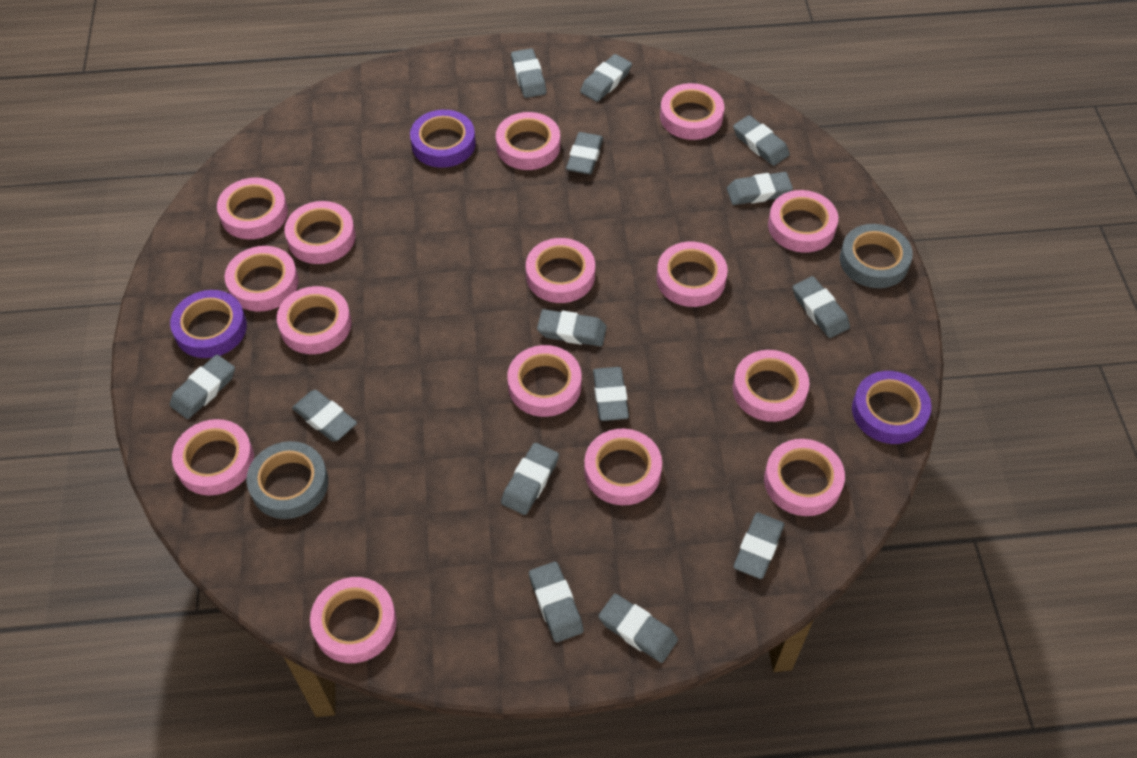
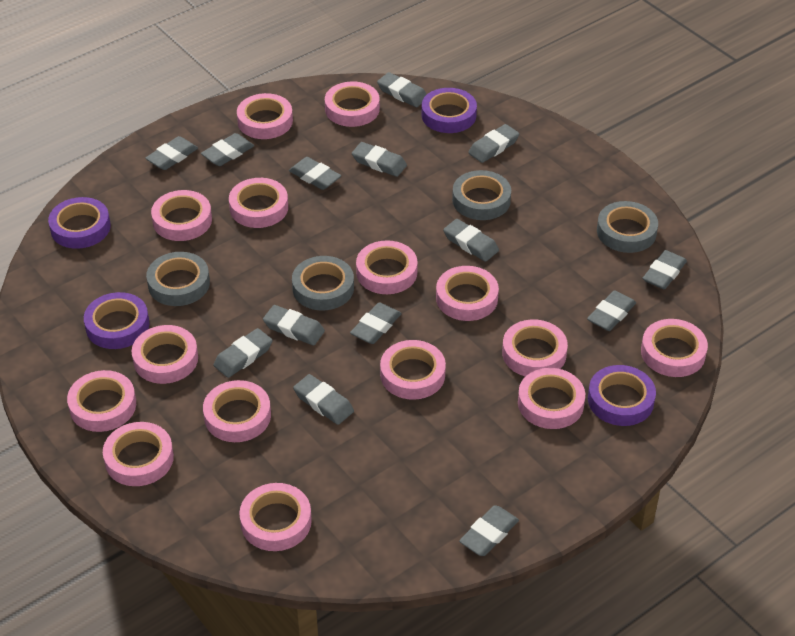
grey tape: [247,441,328,519] [840,224,913,288] = 2 -> [146,252,210,306] [292,256,354,310] [452,170,511,220] [597,201,658,253] = 4
purple tape: [170,290,247,358] [410,110,476,168] [852,371,932,444] = 3 -> [48,197,111,249] [84,292,149,349] [422,88,477,133] [588,365,656,426] = 4

